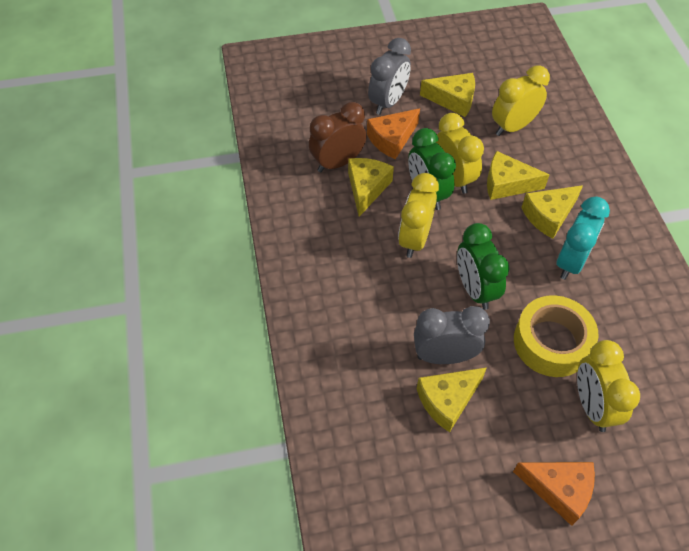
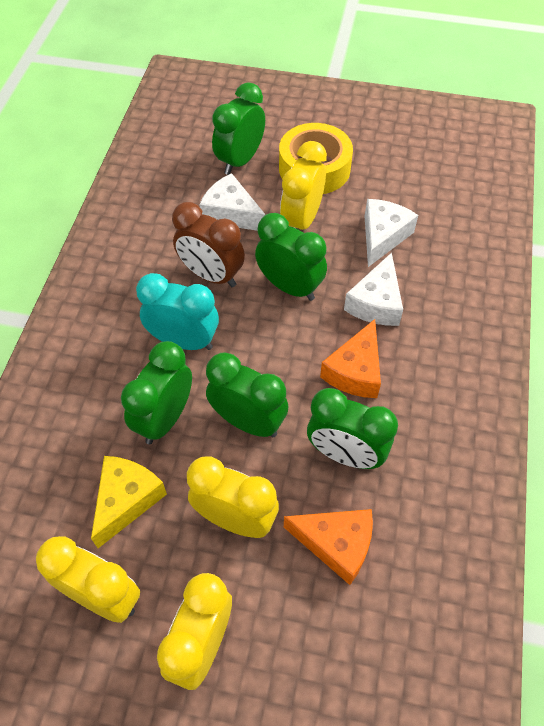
green clock: [408,128,456,210] [457,223,510,310] = 2 -> [121,341,192,444] [206,352,288,437] [212,82,265,175] [255,213,327,301] [307,388,398,469] = 5
grey clock: [368,38,411,115] [414,306,490,364] = 2 -> none = 0
white cheese: none = 0 -> [199,173,265,231] [344,253,403,326] [365,199,418,267] = 3
yellow cheese: [348,158,394,217] [417,367,487,432] [420,73,475,117] [487,151,549,200] [521,185,583,239] = 5 -> [91,456,167,548] = 1

